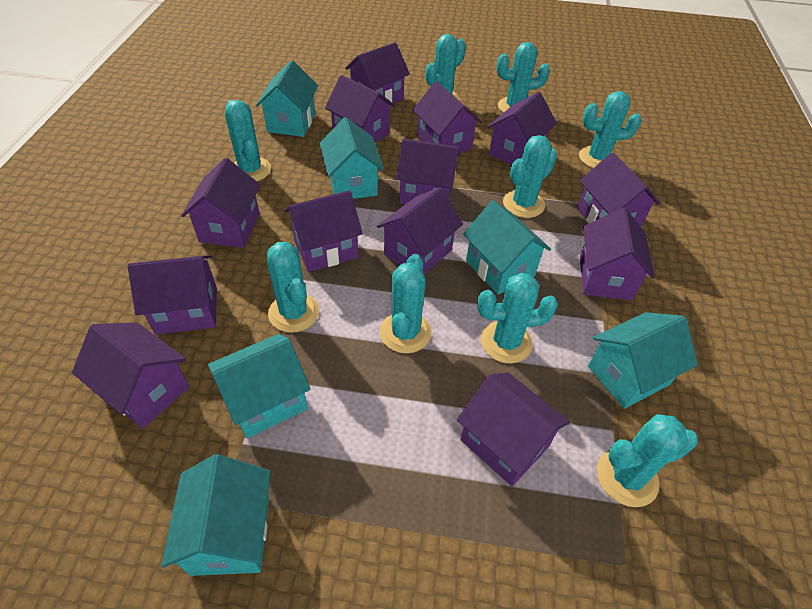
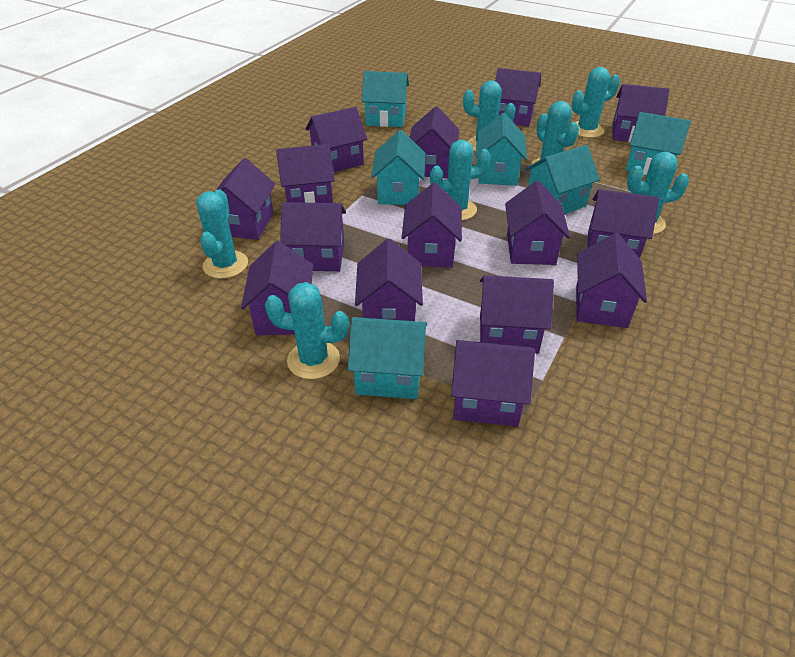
purple house: [72,322,189,429] [128,255,217,335] [181,158,261,248] [284,190,363,272] [325,75,395,143] [345,42,410,106] [377,187,463,274] [396,139,460,204] [413,81,482,153] [457,372,570,486] [487,92,557,165] [577,153,660,227] [580,207,655,300] = 13 -> [215,158,275,240] [241,241,313,335] [276,144,335,203] [280,202,346,271] [305,107,367,172] [355,239,423,321] [402,183,462,268] [410,106,459,178] [451,340,535,427] [480,275,554,353] [495,68,541,127] [505,181,570,265] [576,233,647,328] [587,189,659,258] [612,84,669,142] = 15
turquoise cactus: [225,100,271,181] [267,242,319,333] [380,254,432,353] [426,34,466,100] [477,273,558,363] [497,42,550,113] [503,135,557,218] [579,91,641,168] [597,414,698,507] = 9 -> [196,190,248,279] [265,282,349,379] [430,140,491,220] [463,80,516,151] [531,101,579,165] [572,67,620,138] [627,152,689,234] = 7

